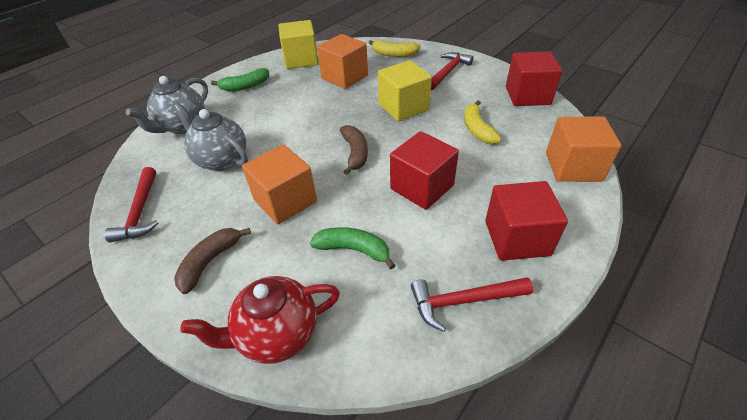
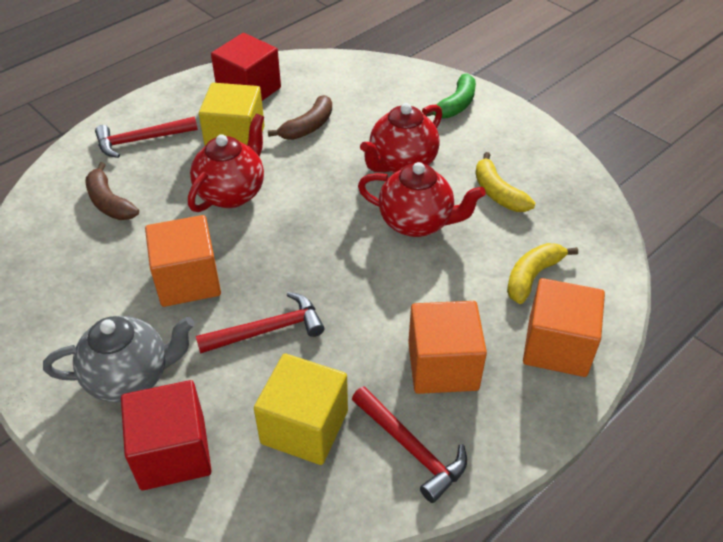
green banana: [211,68,269,91] [310,227,396,269] = 2 -> [425,73,476,118] = 1
grey teapot: [126,76,208,134] [174,103,248,171] = 2 -> [43,316,195,402] = 1
red cube: [390,131,459,210] [485,181,568,261] [506,51,562,106] = 3 -> [121,380,212,490] [211,33,281,101] = 2
red teapot: [180,276,340,364] = 1 -> [188,114,264,212] [358,162,486,237] [360,103,442,173] = 3

